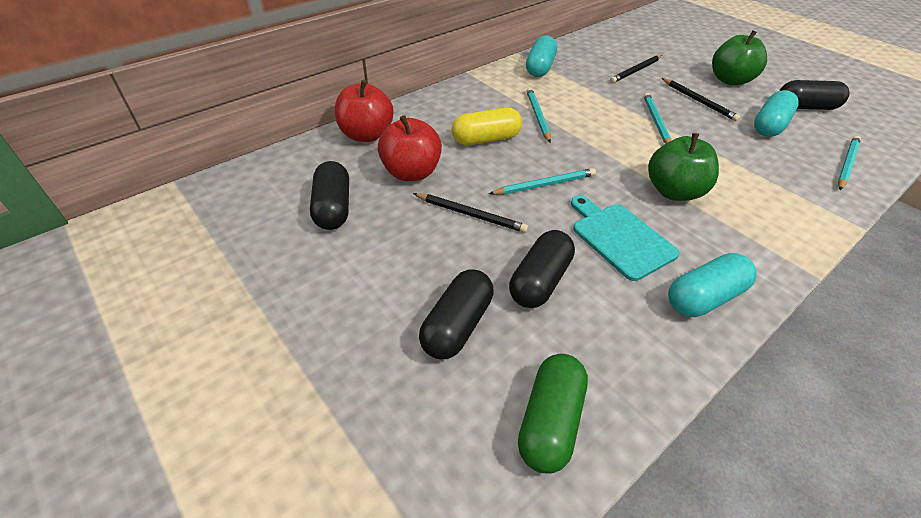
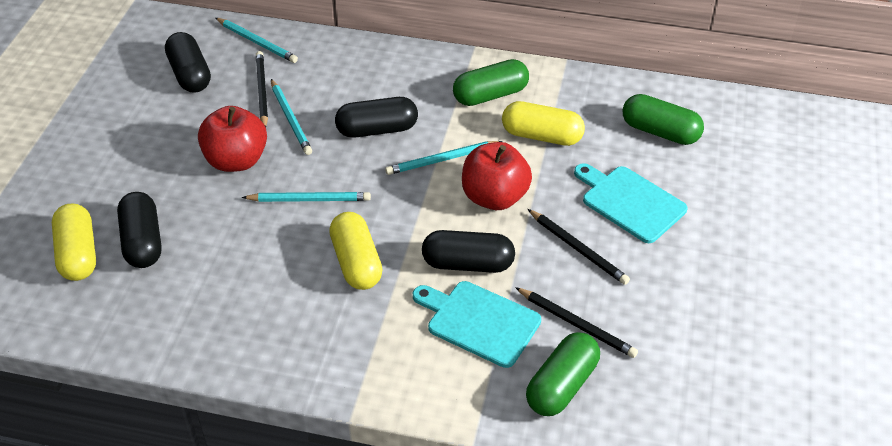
green apple: [648,133,719,201] [712,30,767,85] = 2 -> none = 0
green capsule: [518,354,588,473] = 1 -> [453,59,529,106] [526,332,600,416] [622,94,704,145] = 3
turquoise capsule: [526,36,557,77] [668,253,757,317] [754,90,799,137] = 3 -> none = 0
turquoise cutting board: [571,195,680,281] = 1 -> [413,281,541,368] [574,163,687,243] = 2
yellow capsule: [452,108,522,145] = 1 -> [52,203,96,281] [329,212,382,290] [502,101,585,146] = 3

